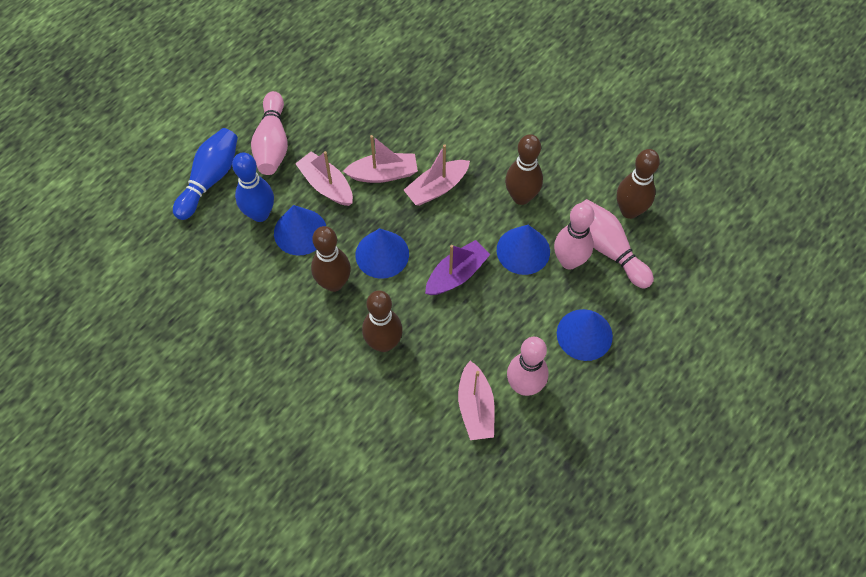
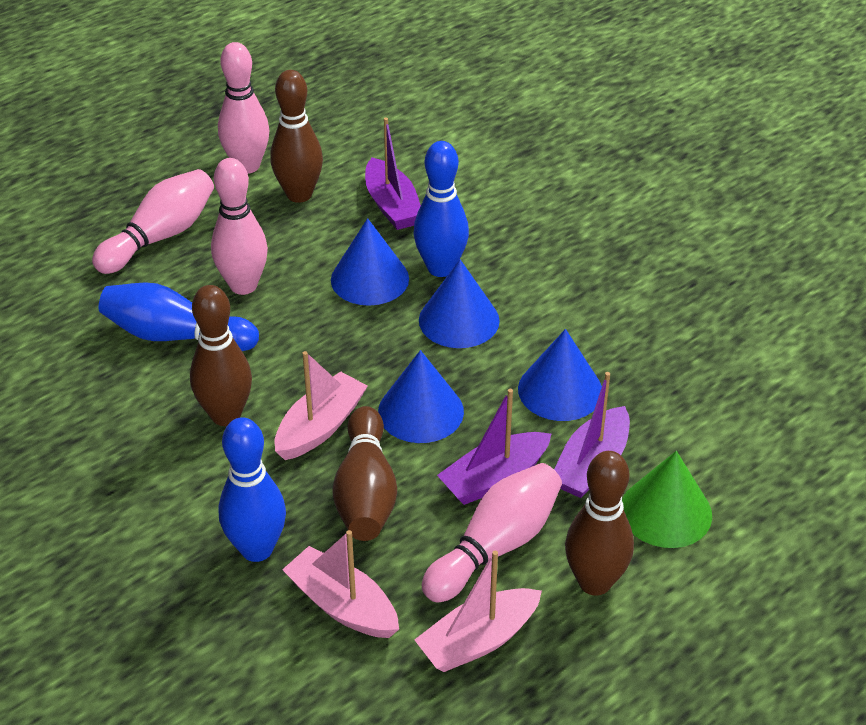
blue bowling pin: [173,128,238,220] [232,152,274,222] = 2 -> [99,282,259,351] [218,417,286,562] [413,141,469,277] = 3
green cone: none = 0 -> [622,451,712,548] = 1
pink boat: [295,151,353,206] [343,135,418,183] [404,144,470,206] [458,361,495,440] = 4 -> [275,351,368,460] [282,530,399,638] [414,551,542,672] = 3
purple boat: [425,240,491,295] = 1 -> [365,118,421,230] [437,389,551,505] [554,372,630,498] = 3

